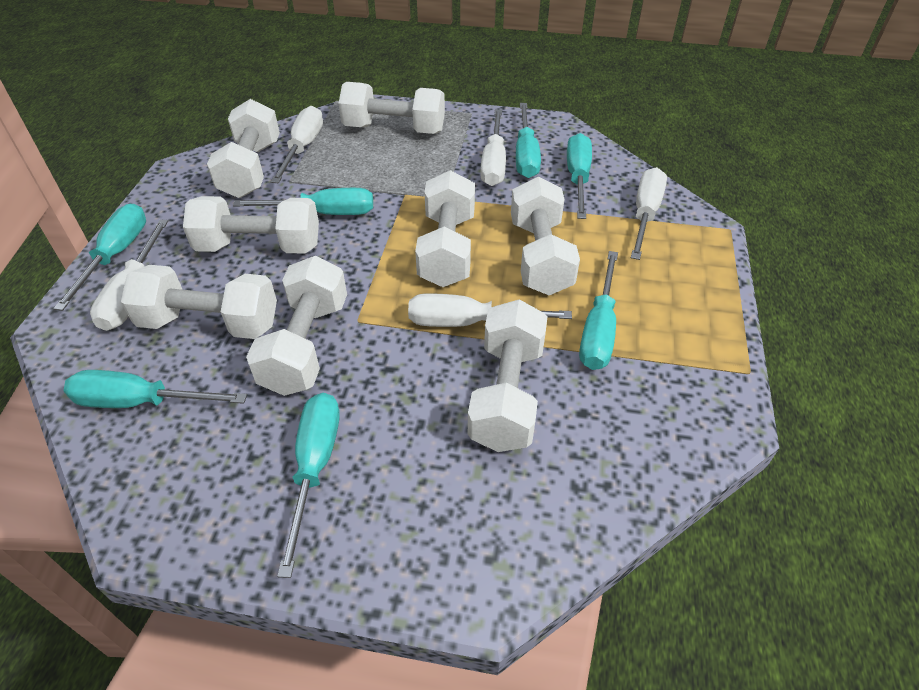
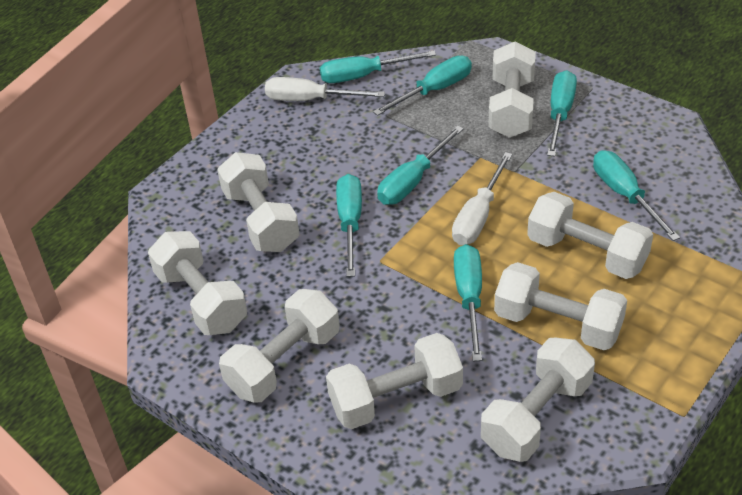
white screwdriver: [90,219,168,331] [271,106,323,183] [408,293,572,327] [480,109,506,186] [631,167,667,260] = 5 -> [265,77,385,101] [452,152,512,245] = 2

